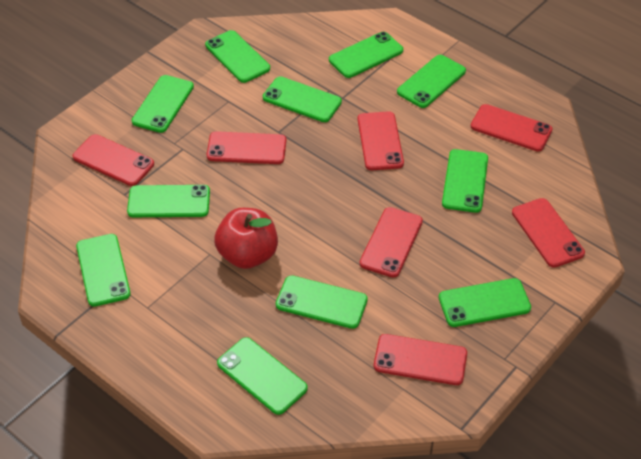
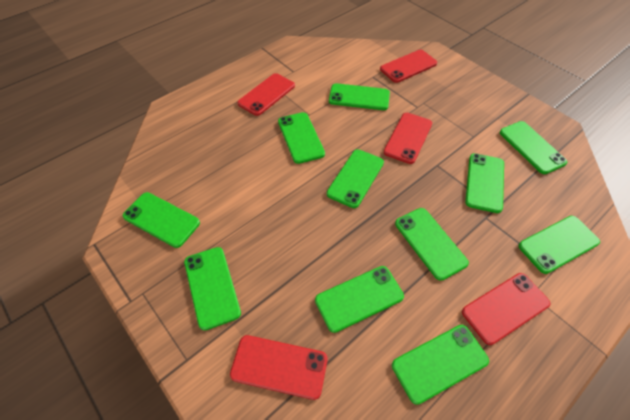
red apple: [214,208,278,269] = 1 -> none = 0
red phone: [73,134,154,186] [207,131,286,164] [358,111,404,170] [360,207,423,278] [374,334,467,385] [471,104,553,152] [512,198,585,268] = 7 -> [230,335,328,400] [237,73,295,116] [380,50,437,83] [384,113,432,164] [462,273,550,345] = 5

